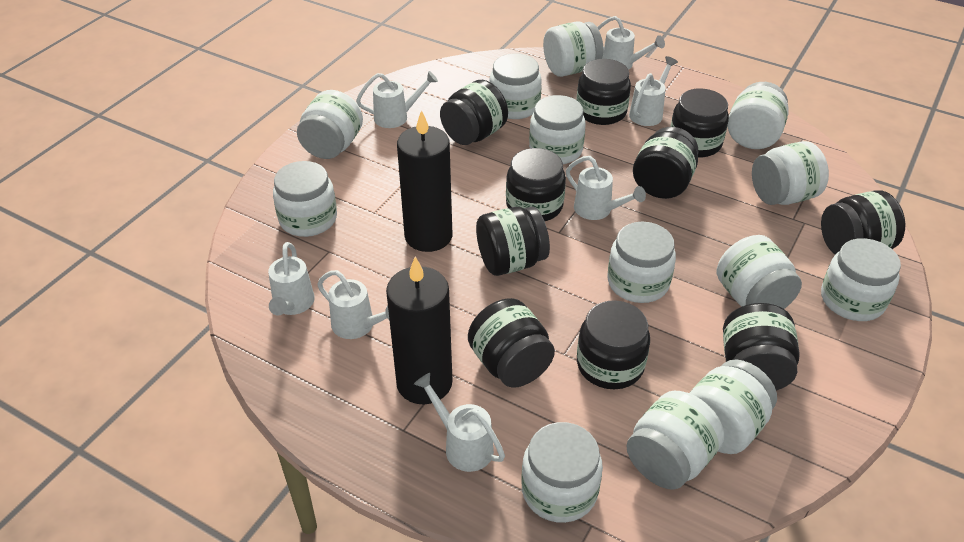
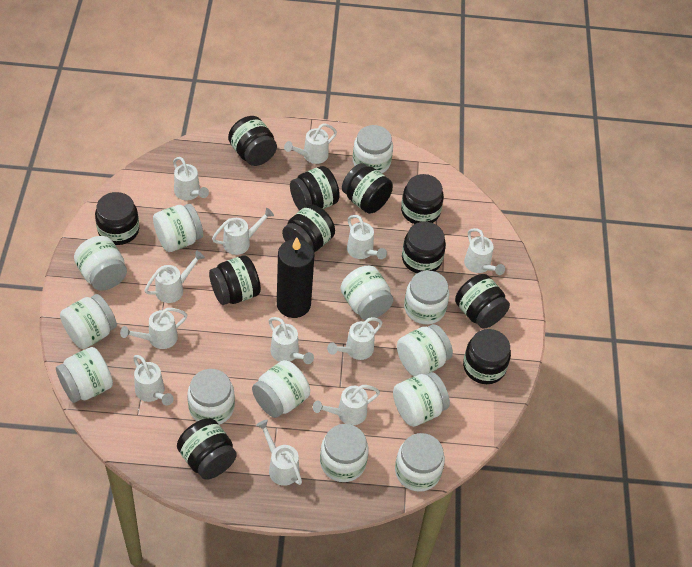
black candle: [386,257,453,405] [397,110,453,252] = 2 -> [277,237,314,318] = 1
black jar: [440,80,508,145] [468,298,555,388] [476,206,550,276] [506,148,566,221] [576,59,631,125] [577,300,650,389] [633,127,699,199] [670,89,729,158] [723,303,799,390] [821,190,905,255] = 10 -> [95,192,139,245] [177,418,237,480] [209,255,261,305] [228,116,277,166] [282,204,335,252] [290,166,340,210] [342,163,393,214] [401,174,444,224] [402,222,446,273] [455,274,510,329] [463,329,511,384] = 11
white watering can: [268,242,315,316] [317,270,389,339] [356,71,438,128] [414,373,505,472] [566,156,646,220] [597,16,665,70] [629,56,678,126] = 7 -> [120,308,187,349] [133,355,174,406] [144,250,205,303] [173,157,209,200] [212,208,274,255] [256,420,302,486] [268,317,314,364] [284,123,337,164] [313,385,380,425] [327,317,383,360] [347,215,387,259] [464,228,505,275] = 12

